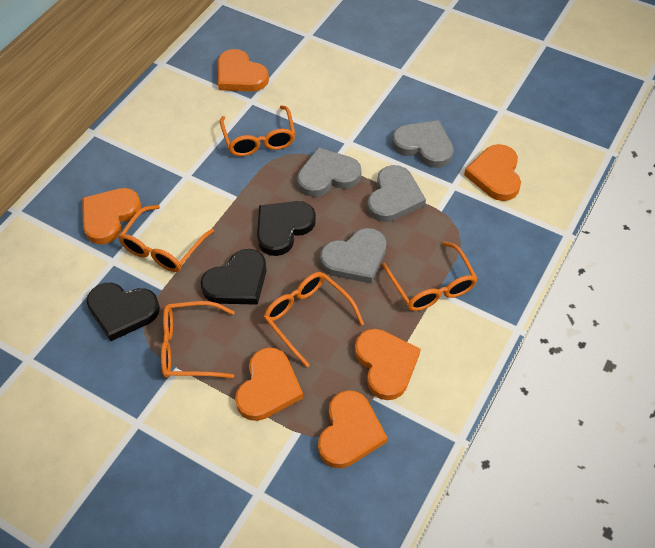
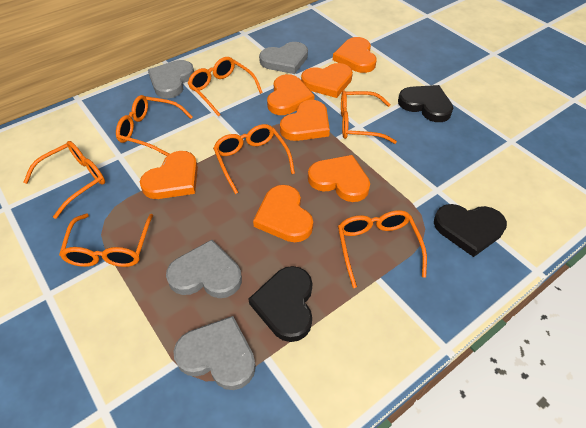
orange glasses: [118,205,214,272] [161,301,235,378] [220,105,295,156] [264,272,364,367] [382,241,478,311] = 5 -> [24,141,105,219] [59,214,153,267] [116,95,193,156] [188,57,263,117] [213,124,295,194] [338,210,427,288] [341,90,397,144] = 7
orange heart: [82,188,141,244] [218,49,269,92] [235,347,303,421] [318,390,388,468] [355,329,421,400] [464,144,521,201] = 6 -> [140,151,198,199] [253,185,313,242] [267,74,315,115] [280,100,330,141] [301,63,353,98] [308,155,370,202] [333,37,377,73] = 7

